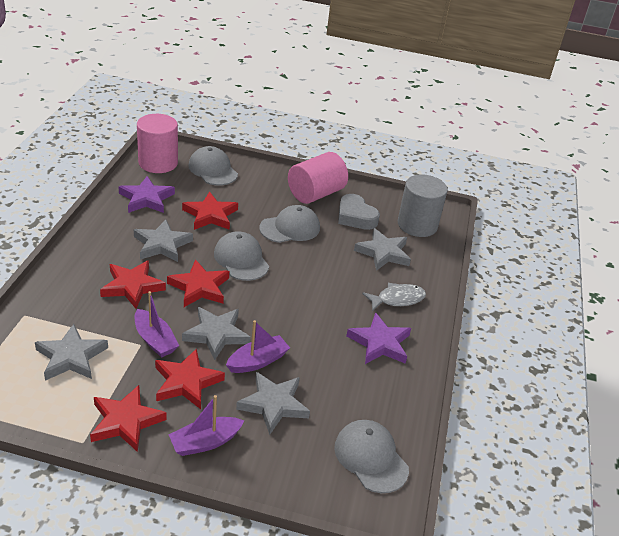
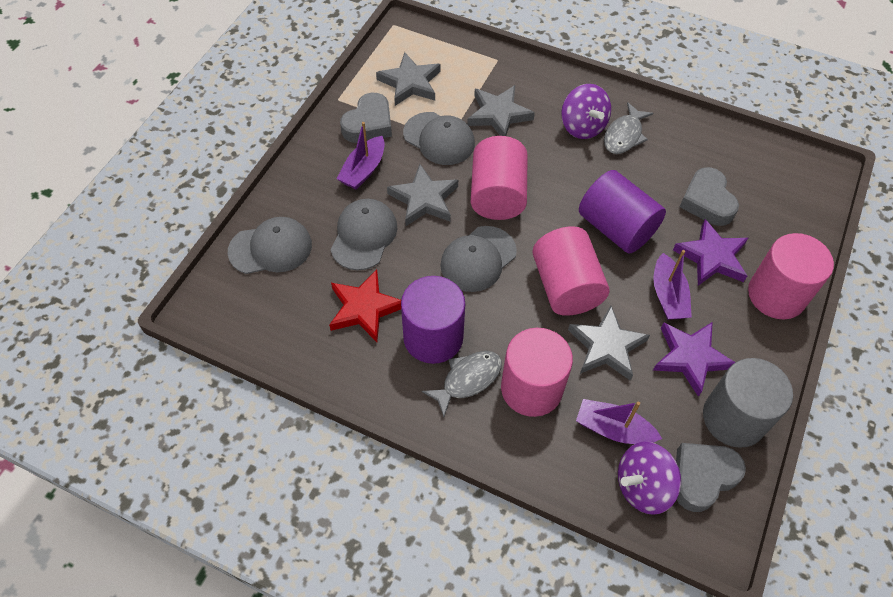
grey fish: [362,283,426,311] = 1 -> [422,351,502,417] [604,102,653,154] = 2
grey heart: [338,194,380,230] = 1 -> [340,93,392,143] [676,443,746,512] [680,167,739,226] = 3
grey star: [35,324,108,381] [134,219,193,262] [182,307,250,360] [236,372,310,435] [354,228,411,271] = 5 -> [376,52,441,106] [387,164,458,226] [467,85,535,136] [568,306,650,381] = 4
pink cylinder: [137,114,178,173] [288,152,348,204] = 2 -> [471,136,528,220] [501,328,573,417] [532,226,609,316] [748,233,834,319] = 4
purple cylinder: none = 0 -> [401,276,465,364] [579,170,666,254] = 2
purple spinning top: none = 0 -> [561,84,611,139] [618,442,681,515] = 2
red star: [90,385,167,452] [100,260,166,309] [155,348,225,409] [167,259,229,307] [182,192,238,230] = 5 -> [329,269,401,342] = 1

